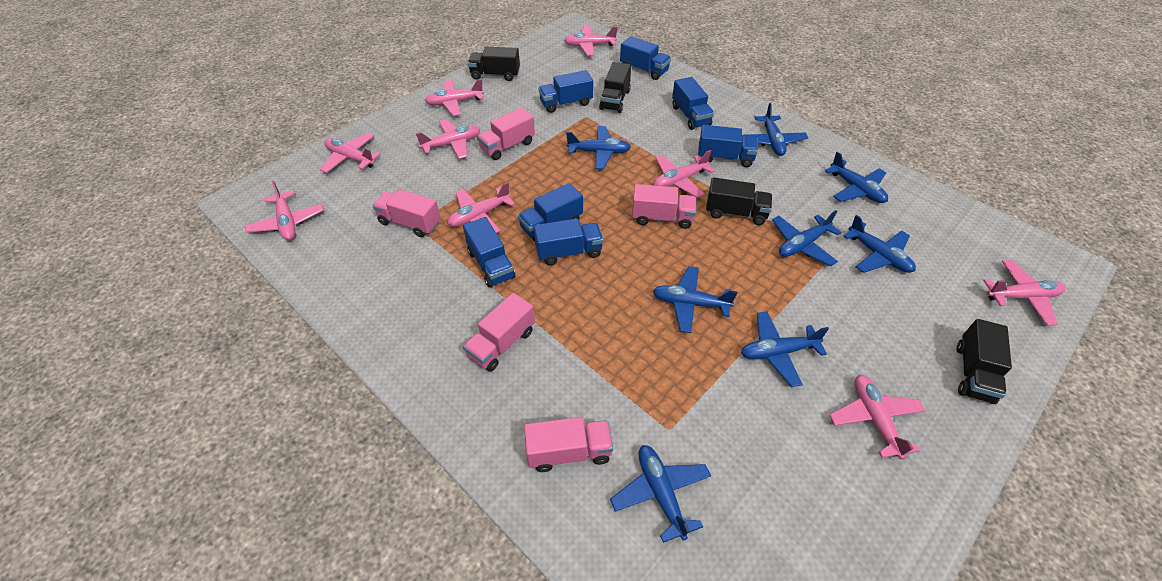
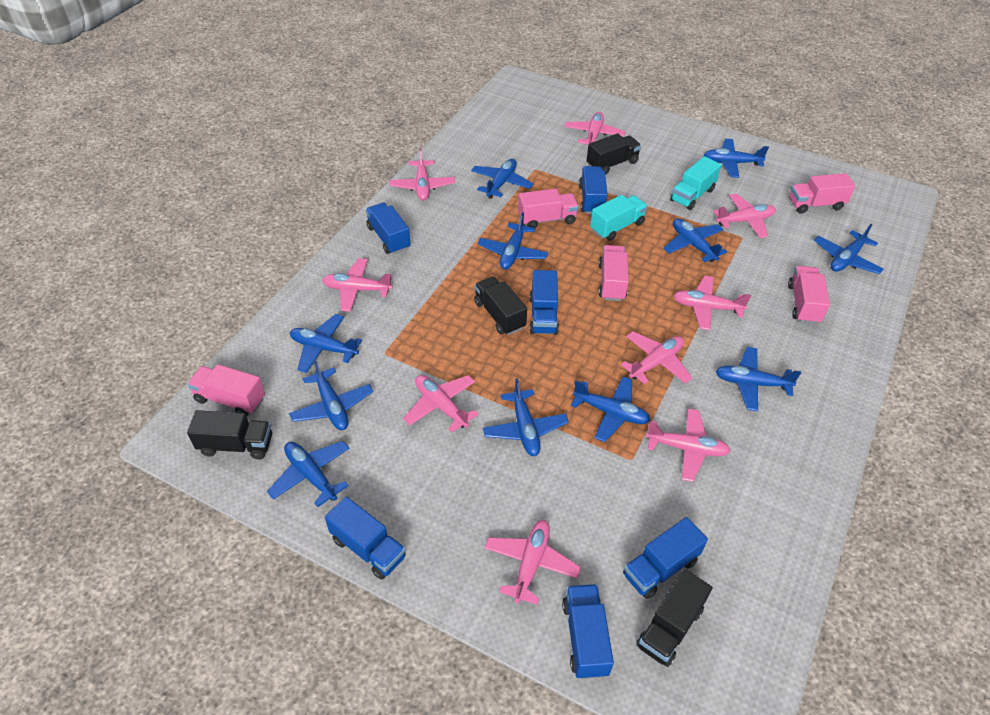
blue plane: [566,126,631,169] [610,445,711,543] [653,266,737,333] [741,311,829,387] [742,103,808,156] [772,210,841,266] [825,152,888,203] [843,215,916,273] = 8 -> [267,441,349,507] [289,359,373,430] [290,314,362,373] [471,159,534,199] [478,212,548,270] [483,378,569,456] [571,376,650,442] [664,218,727,262] [704,139,769,178] [716,347,801,411] [814,224,884,274] = 11
blue truck: [463,217,515,288] [518,183,583,241] [534,218,603,265] [538,70,593,113] [620,36,671,80] [672,77,714,130] [698,125,758,167] = 7 -> [325,497,406,580] [366,202,411,254] [529,270,559,335] [562,584,614,679] [579,166,608,214] [623,517,708,599] = 6
turquoise truck: none = 0 -> [590,195,648,241] [670,156,721,210] = 2

